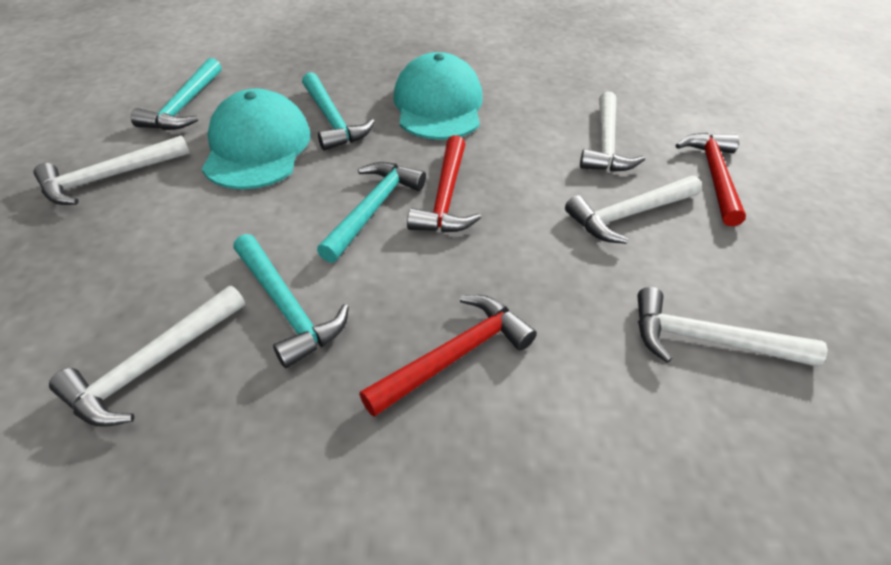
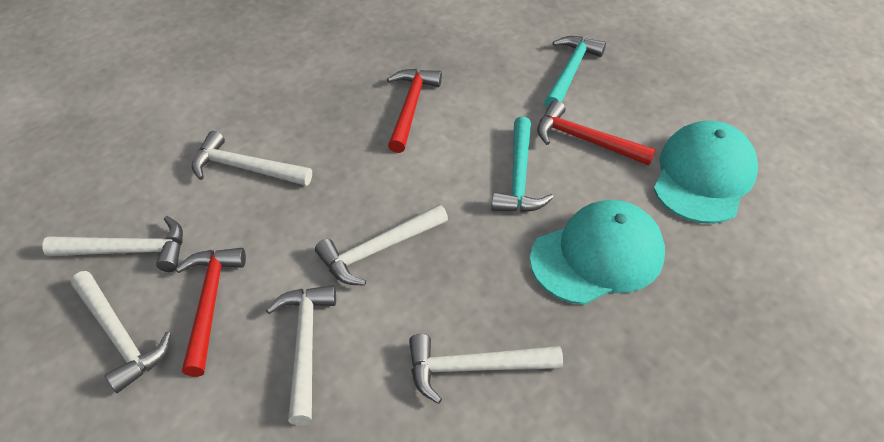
turquoise hammer: [131,58,221,130] [233,234,349,368] [302,72,375,151] [317,162,426,263] = 4 -> [491,117,554,212] [544,36,606,107] = 2
white hammer: [34,135,190,205] [49,286,245,426] [565,176,702,244] [580,92,645,172] [637,287,828,367] = 5 -> [42,216,183,272] [71,271,171,393] [192,131,312,186] [266,285,336,426] [315,204,448,286] [409,334,563,404] = 6

